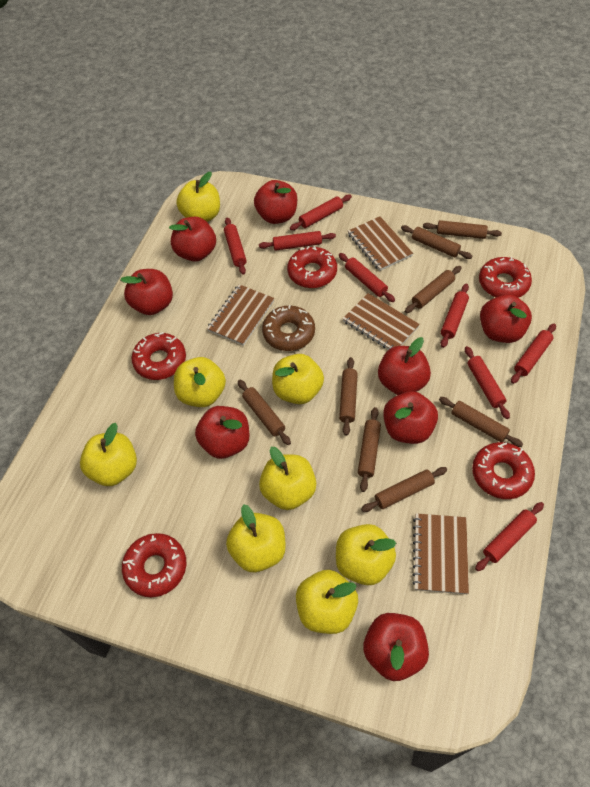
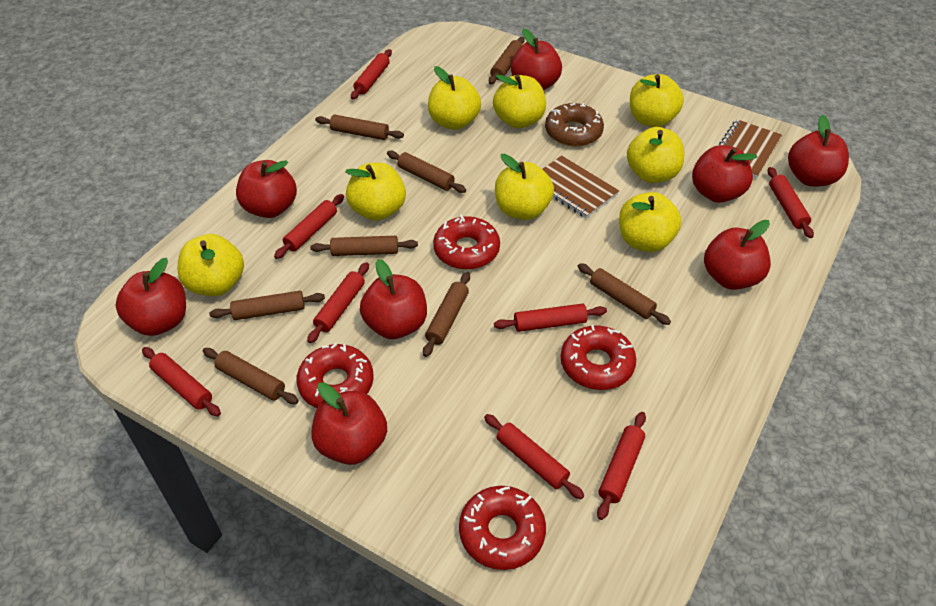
brown notebook: [207,284,274,346] [343,293,420,350] [348,216,413,271] [412,513,469,594] = 4 -> [542,156,619,219] [718,119,782,178] = 2
red donut: [122,533,186,597] [131,332,186,380] [287,246,337,288] [472,442,535,499] [479,257,532,298] = 5 -> [296,343,374,408] [433,214,500,270] [459,486,546,570] [561,325,636,390] = 4

